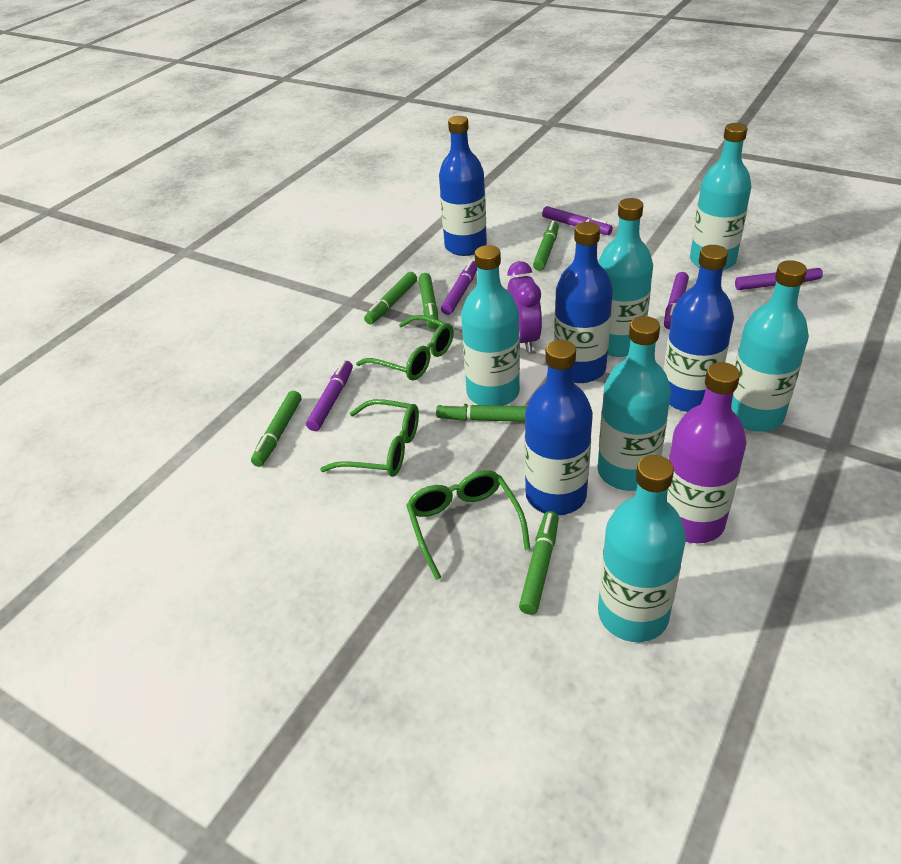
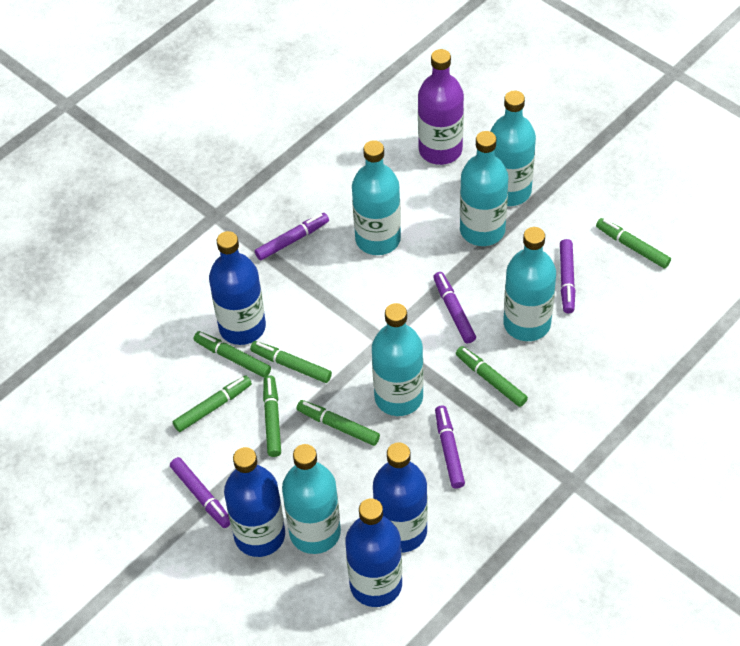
green glasses: [320,399,419,477] [356,315,454,380] [406,470,530,580] = 3 -> none = 0
green marker: [251,391,302,467] [364,272,417,325] [419,273,438,329] [436,403,527,422] [519,511,559,615] [533,221,559,271] = 6 -> [173,376,252,432] [194,331,271,377] [250,341,332,383] [263,375,281,457] [297,400,380,446] [456,346,528,407] [596,218,671,269] = 7
purple clock: [507,261,542,352] = 1 -> none = 0

